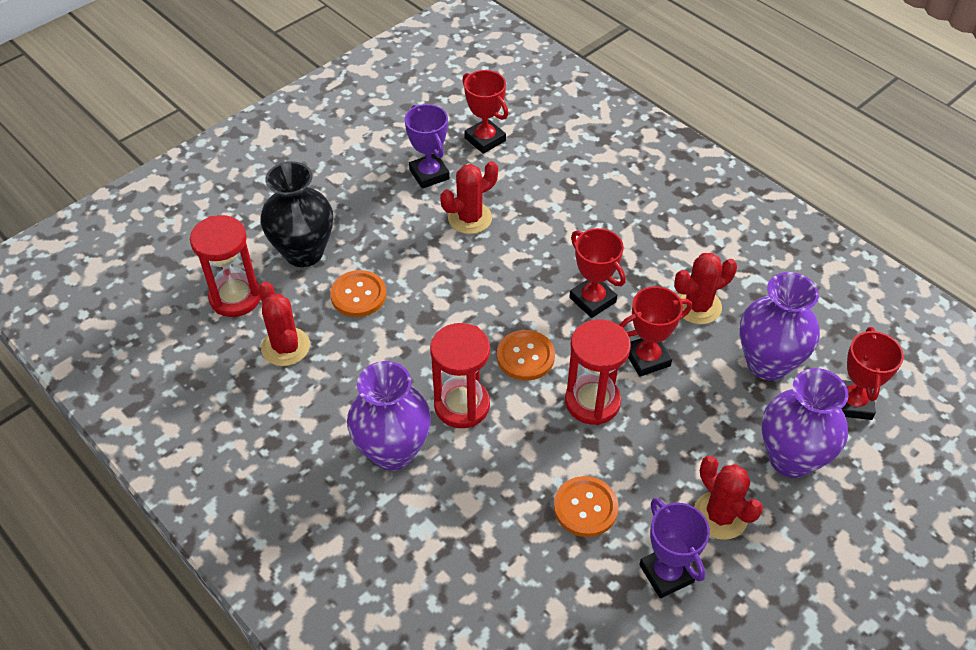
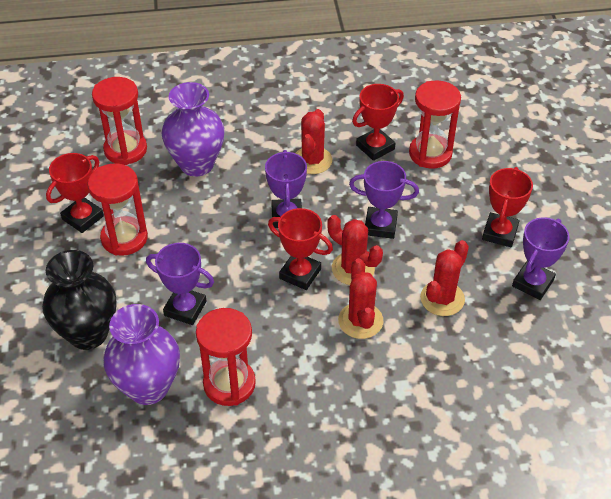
orange button: [330,270,386,317] [497,330,555,381] [554,476,619,537] = 3 -> none = 0
purple trophy: [405,104,450,189] [639,498,710,598] = 2 -> [146,243,214,325] [265,150,307,228] [349,161,419,239] [512,217,570,300] = 4
purple vase: [347,361,431,471] [739,272,820,380] [762,368,848,478] = 3 -> [103,304,180,405] [161,82,225,177] = 2
red hourglass: [190,215,261,317] [430,323,490,428] [565,319,631,425] = 3 -> [88,163,148,256] [92,77,147,165] [196,308,256,406] [409,80,461,169] = 4

